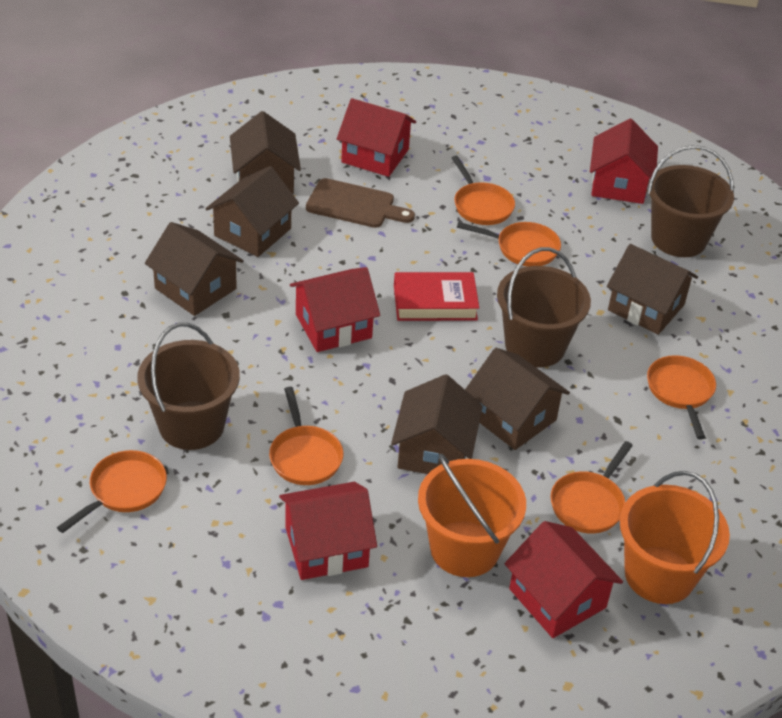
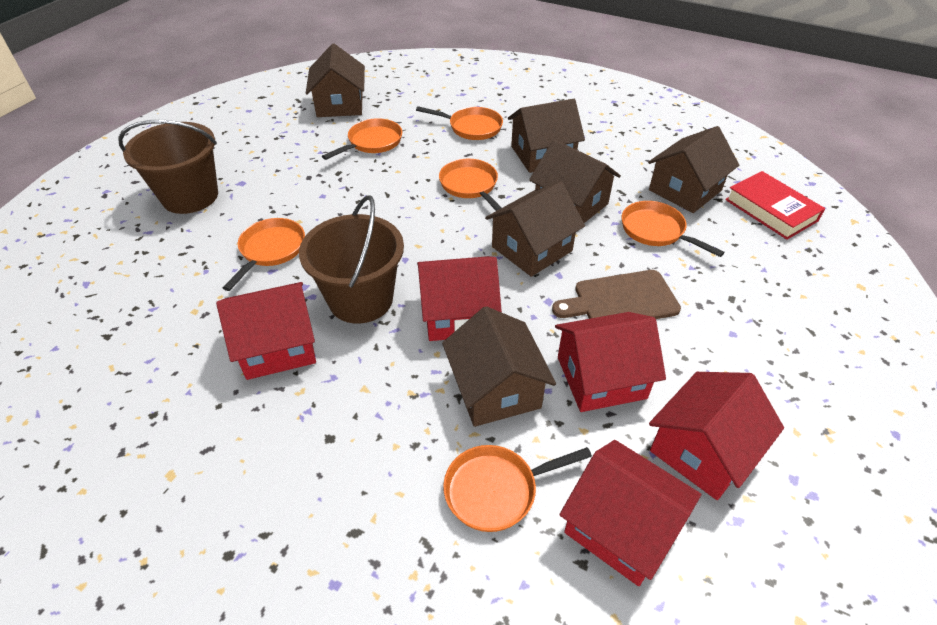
brown bucket: [137,323,240,450] [497,247,591,367] [647,145,734,257] = 3 -> [118,120,218,214] [299,195,404,324] = 2
orange bucket: [418,454,526,577] [620,471,730,604] = 2 -> none = 0

